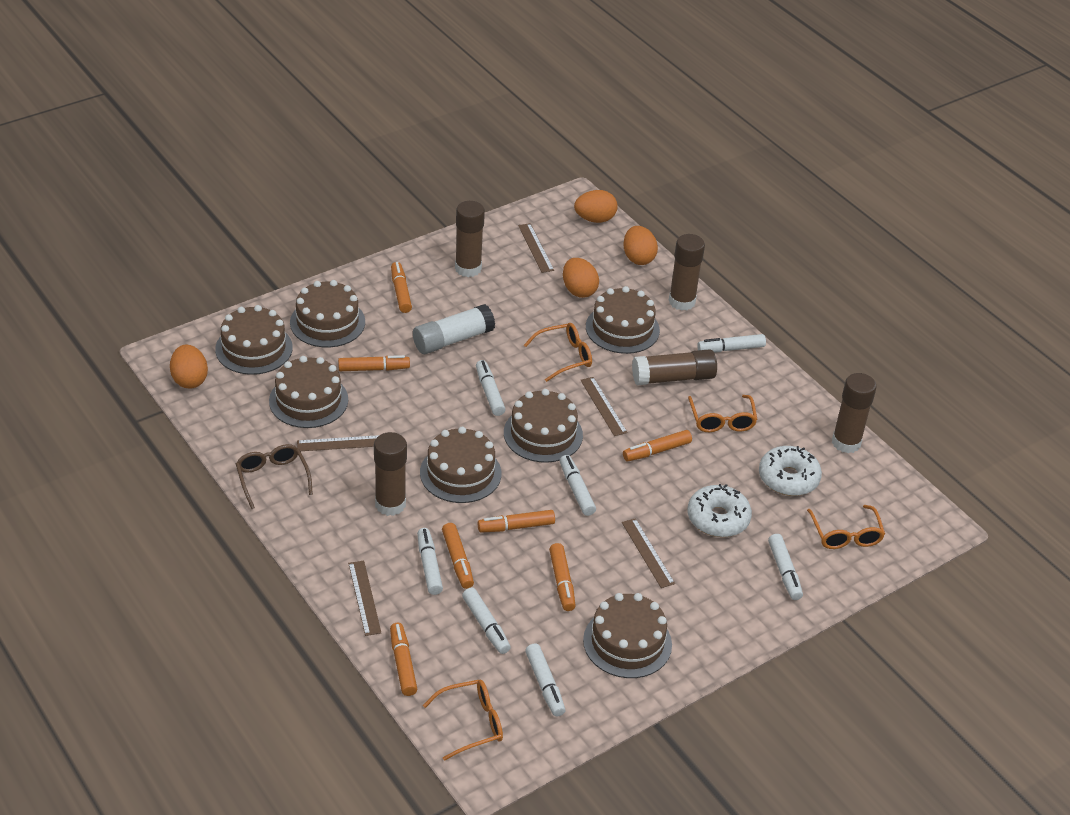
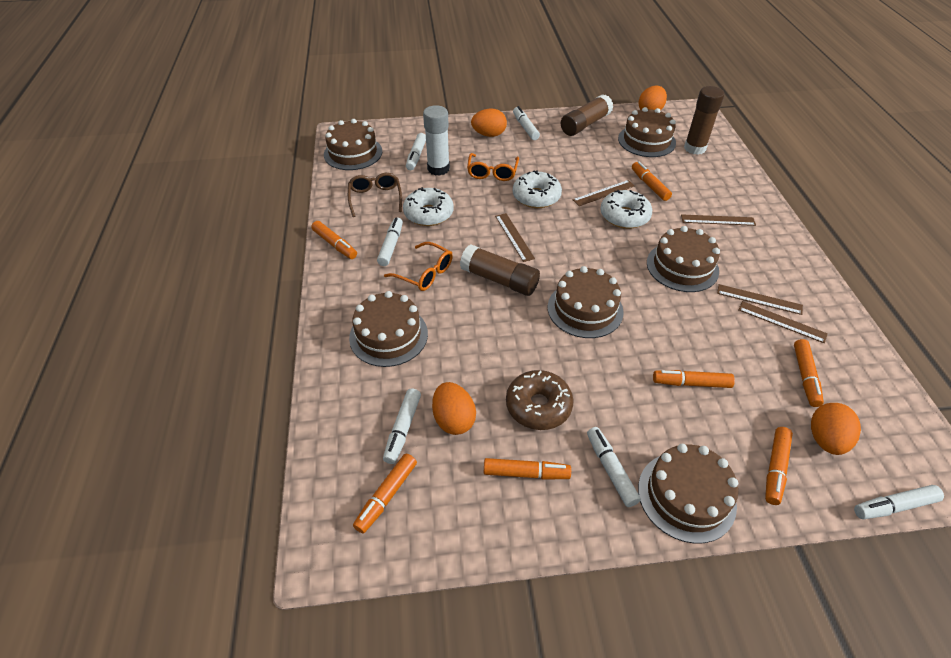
brown cake: [215,305,293,375] [269,356,348,428] [290,280,365,347] [420,427,501,503] [504,389,583,463] [583,593,672,678] [586,286,660,354] = 7 -> [324,119,382,170] [349,291,428,367] [547,266,624,338] [618,107,676,157] [638,444,738,544] [647,226,720,292] = 6
brown donut: none = 0 -> [506,370,574,430] = 1
brown glue stick: [374,432,407,516] [455,201,485,277] [632,349,717,385] [668,234,705,311] [832,373,877,453] = 5 -> [460,244,540,296] [561,94,613,136] [684,86,724,155] = 3
orange glasses: [423,680,503,761] [524,323,592,382] [688,395,758,432] [807,505,885,549] = 4 -> [384,242,453,291] [467,153,519,181] = 2
white donut: [687,484,752,537] [759,446,822,496] = 2 -> [403,187,454,226] [513,170,562,208] [600,190,652,229] = 3
white marker: [417,528,443,595] [462,587,511,654] [476,360,506,416] [525,643,565,716] [560,455,596,516] [697,334,766,352] [768,534,803,600] = 7 -> [377,217,403,266] [383,388,421,464] [406,133,426,170] [513,106,540,140] [587,427,641,507] [854,485,944,519] = 6

